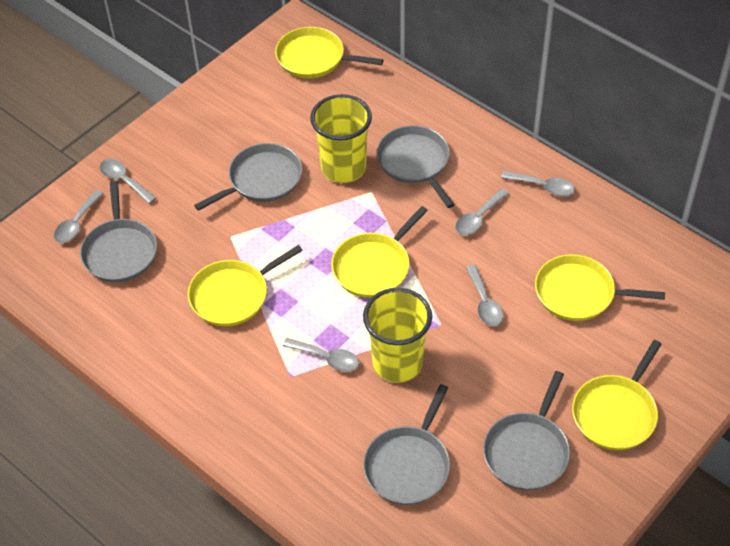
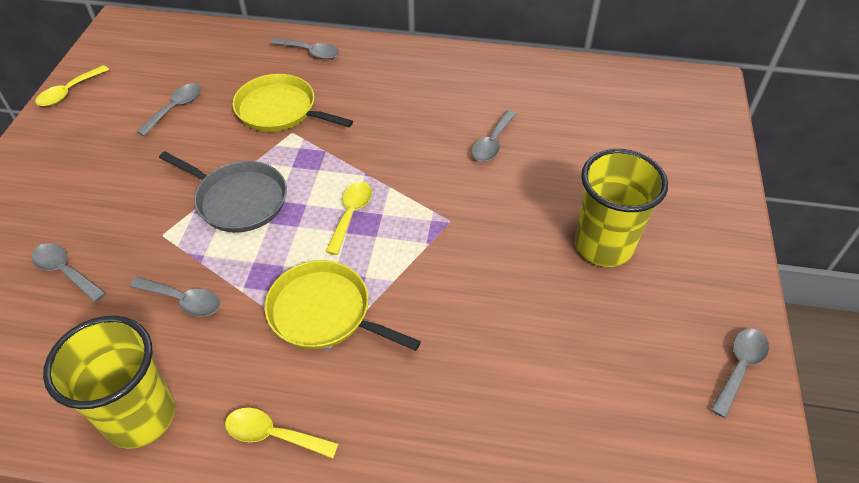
grey pan: [80,181,157,283] [194,143,302,211] [363,384,450,505] [377,125,455,208] [483,371,570,490] = 5 -> [159,151,287,233] = 1
yellow pan: [188,245,303,326] [275,27,383,78] [331,206,428,298] [535,254,665,321] [572,340,662,450] = 5 -> [232,74,353,132] [265,260,421,351] = 2
yellow spoon: none = 0 -> [35,65,109,106] [225,408,339,458] [325,182,372,255] = 3

